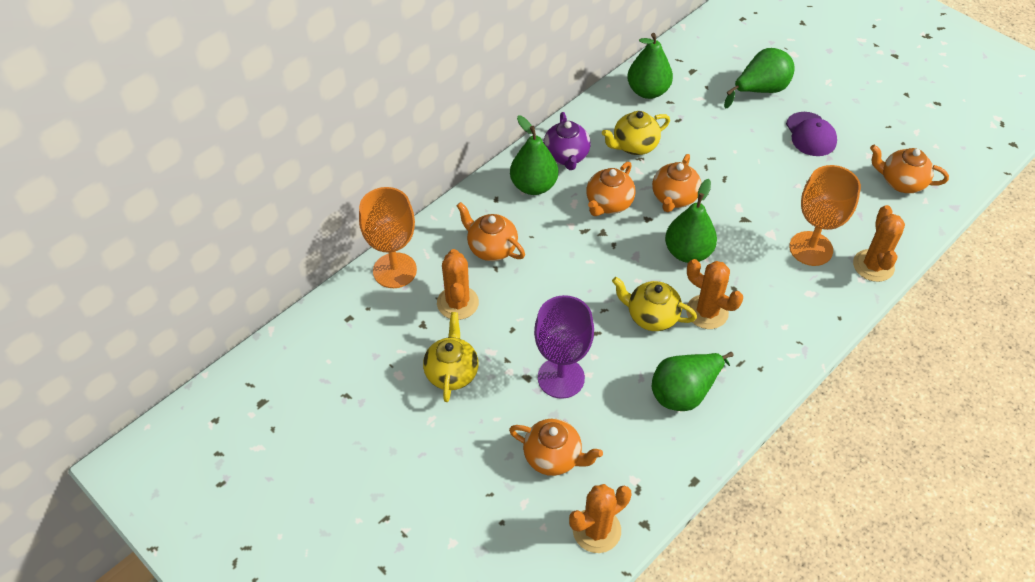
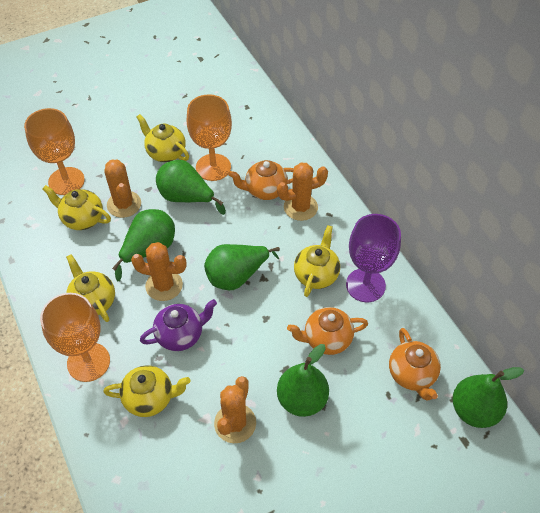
orange goblet: [359,187,417,288] [789,165,861,266] = 2 -> [24,108,85,195] [40,293,110,382] [187,94,232,181] = 3
orange teapot: [456,202,525,261] [509,419,603,476] [586,162,635,216] [652,154,701,212] [870,145,949,193] = 5 -> [228,160,294,200] [287,307,368,355] [389,328,441,401] = 3
purple cap: [786,112,837,156] = 1 -> none = 0
yellow teapot: [423,312,479,402] [602,111,670,155] [612,277,697,331] = 3 -> [43,185,111,230] [66,254,115,322] [103,365,190,417] [137,114,189,162] [294,225,340,297] = 5

